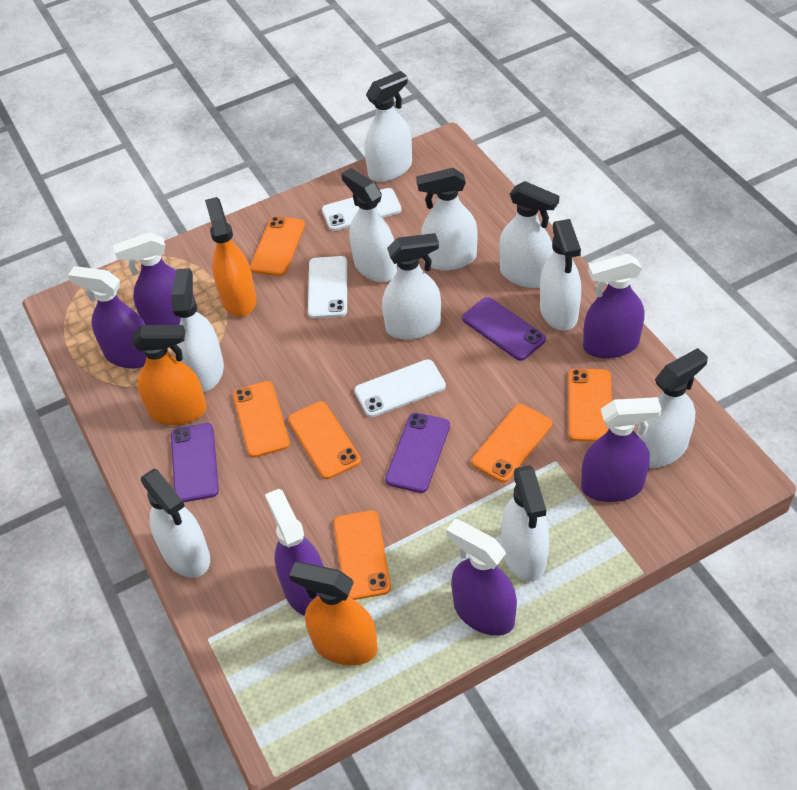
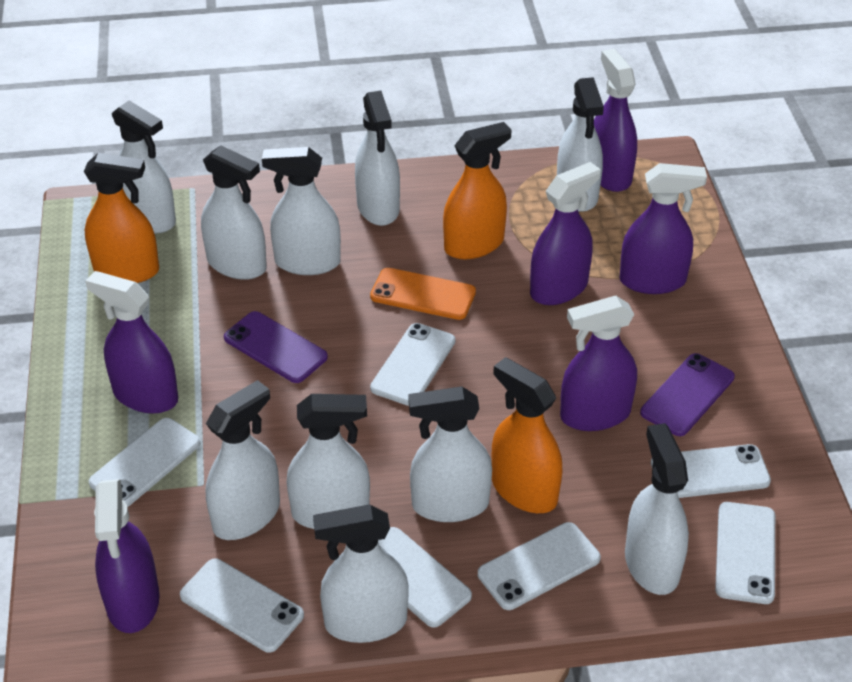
orange phone: [233,381,290,458] [250,216,305,276] [288,401,361,479] [334,510,391,600] [471,404,552,483] [568,369,612,442] = 6 -> [370,268,476,320] = 1
purple phone: [171,423,219,503] [385,413,450,493] [462,297,546,361] = 3 -> [224,311,328,383] [640,353,735,436] = 2
white phone: [308,256,347,319] [322,188,402,231] [354,359,446,417] = 3 -> [89,418,200,507] [180,559,304,653] [370,323,455,406] [378,527,472,628] [478,522,601,610] [651,444,771,498] [715,502,775,604] = 7

